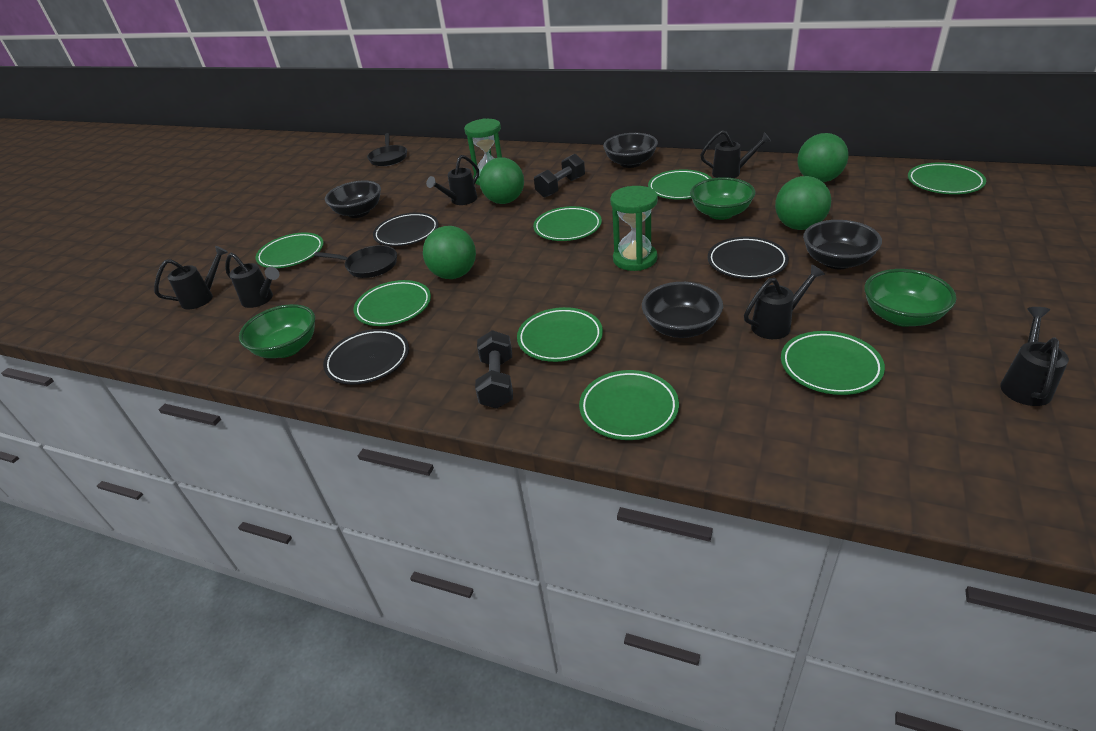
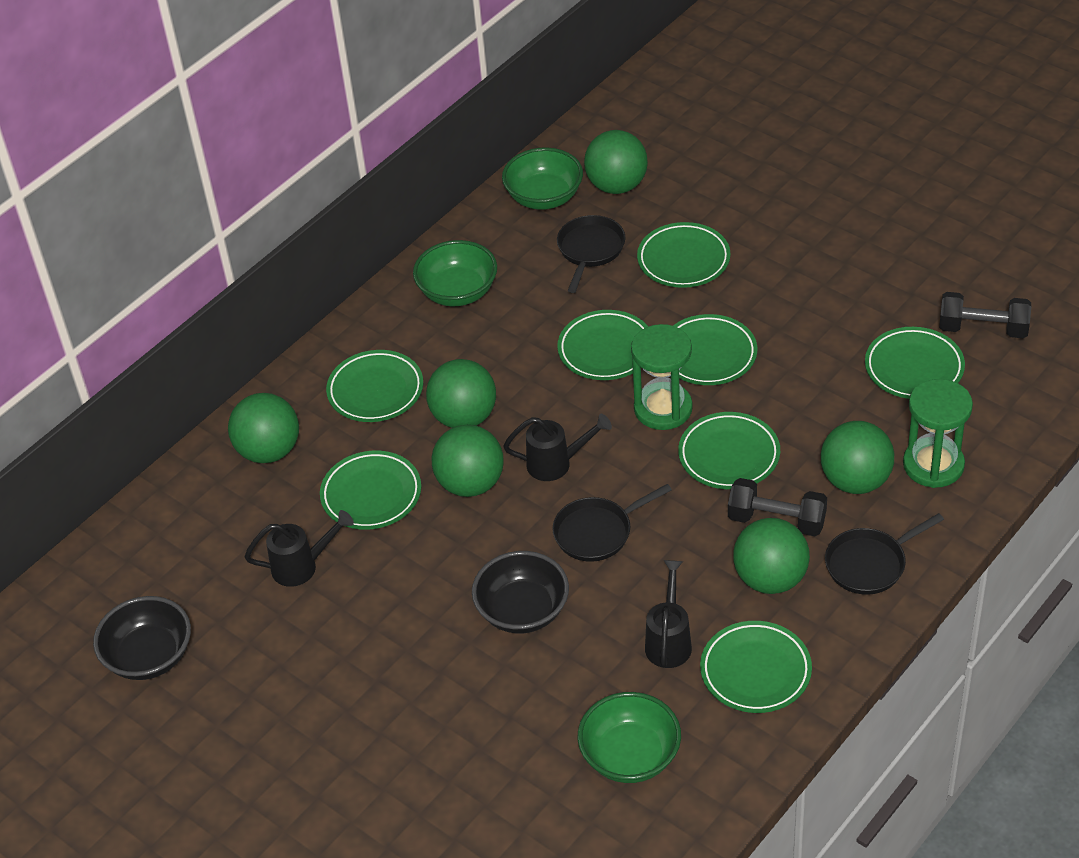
black bowl: [325,181,381,218] [603,133,658,168] [642,282,723,338] [803,220,882,269] = 4 -> [93,596,191,680] [472,551,569,634] = 2
black pan: [314,245,397,278] [367,133,407,166] = 2 -> [552,484,672,562] [557,215,625,293] [825,513,944,595] = 3
black plate: [323,329,409,385] [373,212,438,246] [708,237,789,279] = 3 -> none = 0
black watering can: [154,246,228,309] [225,253,279,308] [426,155,479,205] [700,130,772,178] [744,264,825,339] [1000,307,1069,406] = 6 -> [244,510,354,587] [504,414,612,481] [645,560,692,668] = 3
green ball: [423,226,476,279] [479,157,524,204] [775,176,831,230] [798,133,848,182] = 4 -> [228,393,299,463] [426,359,496,428] [431,425,504,497] [584,130,648,194] [733,518,810,594] [821,421,894,494] = 6

